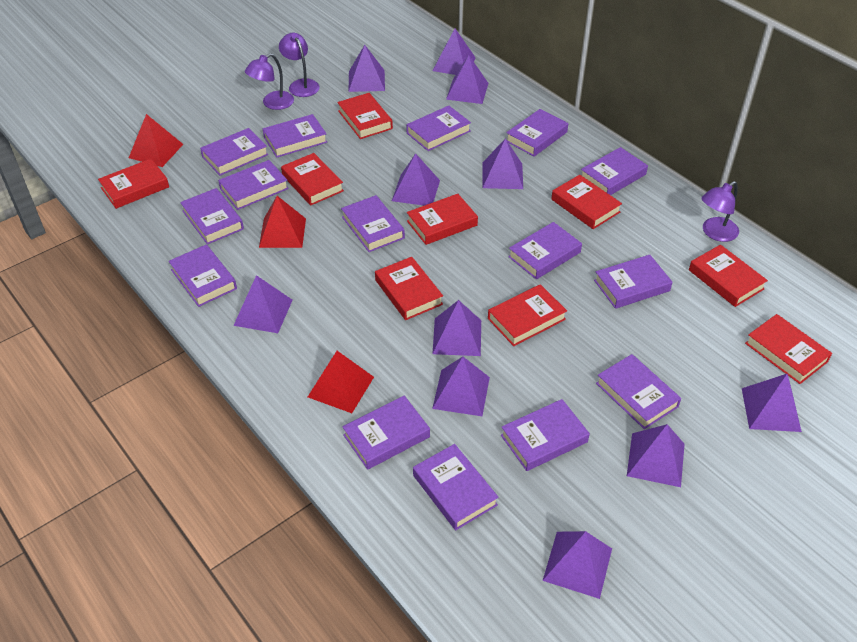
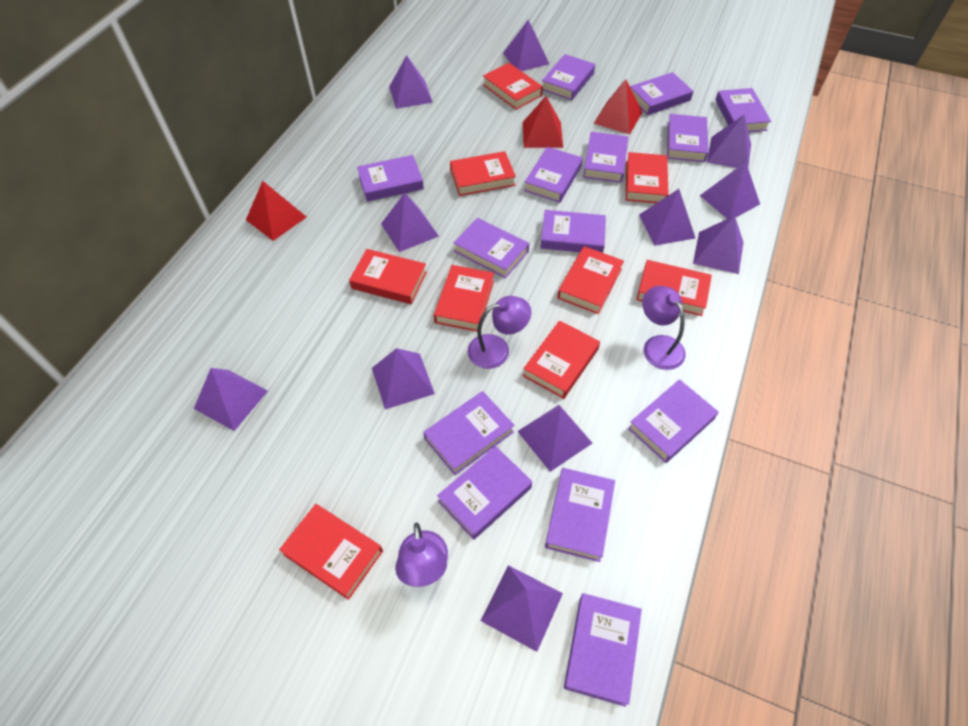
purple book: [169,244,237,307] [180,188,244,244] [200,128,268,176] [218,160,289,210] [263,114,327,158] [341,195,405,252] [343,396,430,470] [406,106,471,151] [413,444,499,530] [501,399,590,471] [506,109,568,156] [508,222,582,279] [581,147,648,195] [594,255,672,309] [596,354,681,429] = 15 -> [357,155,424,202] [423,391,515,475] [437,446,532,540] [454,218,529,278] [524,147,583,203] [540,210,606,253] [542,54,595,100] [545,468,615,562] [564,593,642,707] [583,132,629,183] [628,379,718,463] [630,72,693,115] [667,114,709,162] [715,88,771,132] = 14

